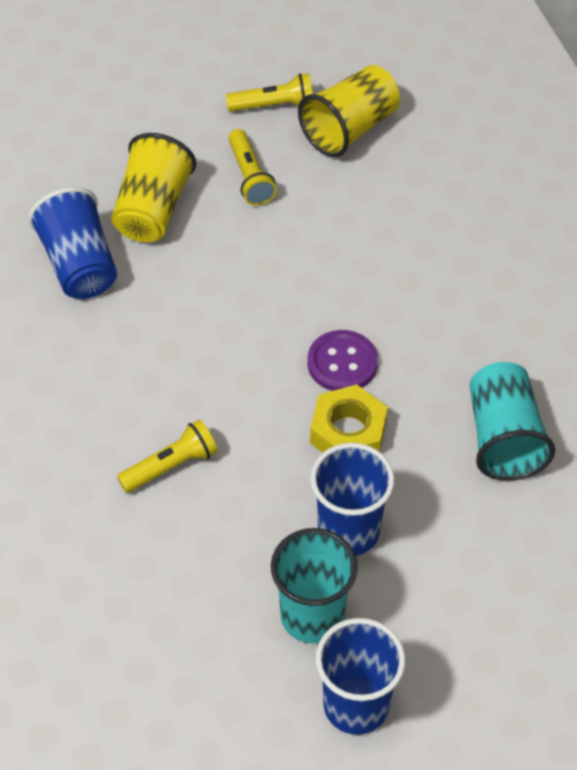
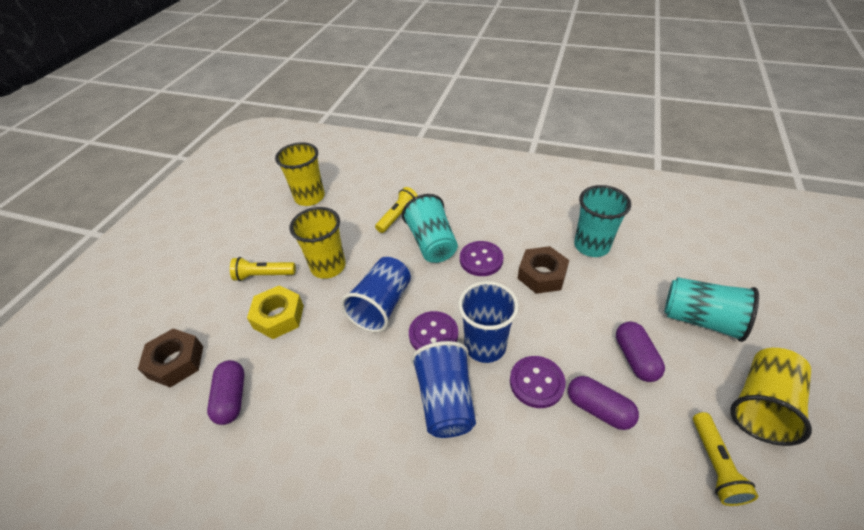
brown nut: none = 0 -> [138,328,203,387] [517,246,569,294] = 2
purple button: [307,330,378,391] = 1 -> [409,311,458,350] [460,241,504,276] [510,356,566,408] = 3
purple capsule: none = 0 -> [207,360,244,425] [568,376,639,430] [616,321,665,382] = 3
turquoise cup: [271,528,358,643] [469,362,555,481] = 2 -> [402,194,458,263] [574,185,631,257] [665,277,759,342] = 3
yellow cup: [112,133,196,242] [298,65,400,157] = 2 -> [275,142,325,206] [290,207,346,279] [730,348,812,446] = 3

